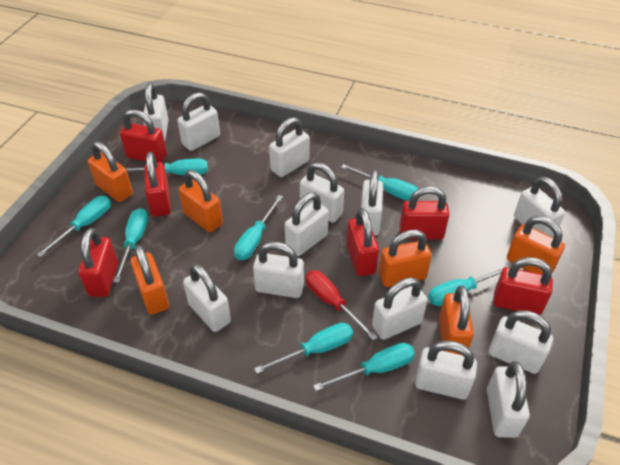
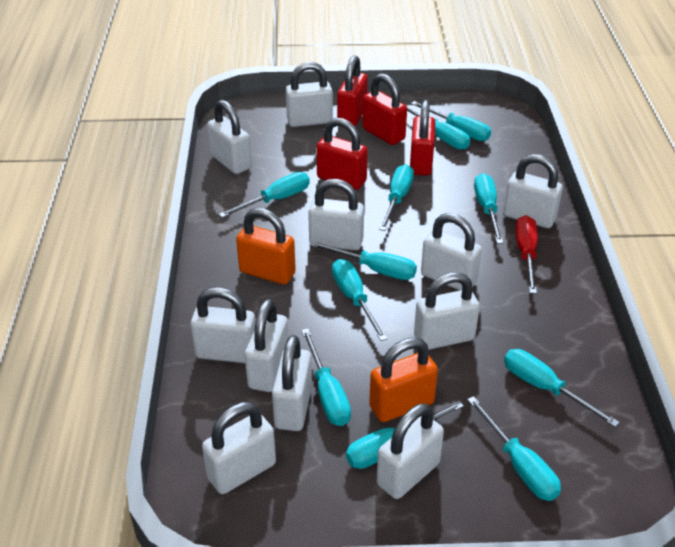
orange padlock: [88,141,133,202] [130,245,169,315] [179,170,223,232] [379,230,432,287] [439,286,474,355] [507,216,565,274] = 6 -> [236,208,296,285] [369,337,438,422] = 2
red padlock: [78,228,118,297] [120,110,167,163] [144,152,171,217] [347,208,379,276] [399,186,450,240] [493,257,553,315] = 6 -> [316,118,368,190] [337,55,368,126] [362,73,407,145] [410,100,435,176] = 4
turquoise screwdriver: [37,196,111,257] [113,208,148,283] [125,159,208,175] [234,195,283,260] [254,323,353,374] [313,343,415,391] [341,164,418,201] [428,264,512,306] = 8 -> [219,172,310,218] [301,329,351,426] [310,241,417,280] [332,259,387,341] [346,401,464,469] [379,164,414,231] [407,106,470,150] [411,101,491,141] [467,396,561,501] [474,173,504,244] [504,349,620,427] = 11
white padlock: [143,83,169,142] [177,92,220,151] [183,264,231,332] [253,242,304,298] [269,117,309,177] [284,192,329,256] [300,162,344,223] [361,170,383,236] [372,277,427,340] [415,341,477,400] [487,361,530,438] [489,310,553,374] [514,177,565,237] = 13 -> [191,287,255,363] [202,402,276,494] [207,100,252,174] [245,299,288,392] [272,335,312,431] [286,62,333,127] [308,179,364,250] [377,403,444,499] [414,272,480,350] [421,213,482,290] [503,154,563,228] = 11

